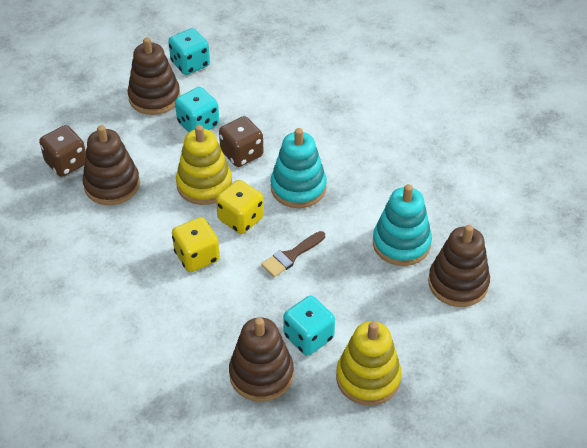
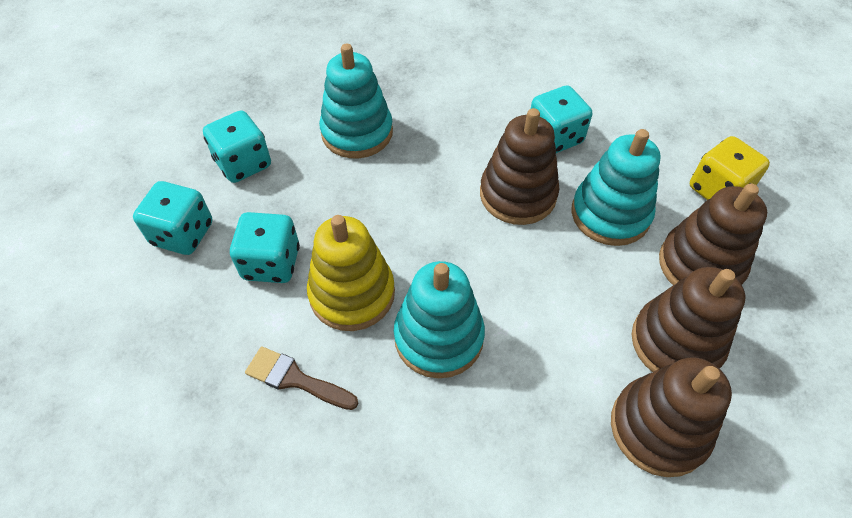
brown dice: [39,125,86,177] [219,116,264,167] = 2 -> none = 0
turquoise dice: [168,28,210,75] [175,87,219,132] [283,296,335,356] = 3 -> [133,181,212,255] [203,110,271,183] [230,212,300,283] [531,86,592,153] = 4
turquoise stacking toy: [270,128,327,208] [373,184,432,266] = 2 -> [319,44,393,158] [394,261,485,378] [571,129,661,246] = 3
yellow dice: [172,217,220,272] [216,180,264,234] = 2 -> [690,136,770,200] = 1
yellow stacking toy: [176,125,232,205] [336,321,402,406] = 2 -> [307,215,395,331] = 1

